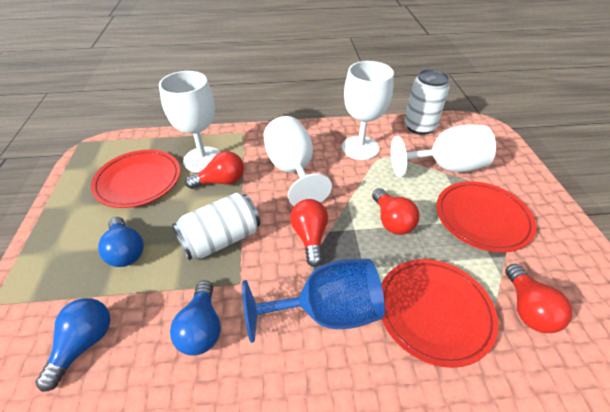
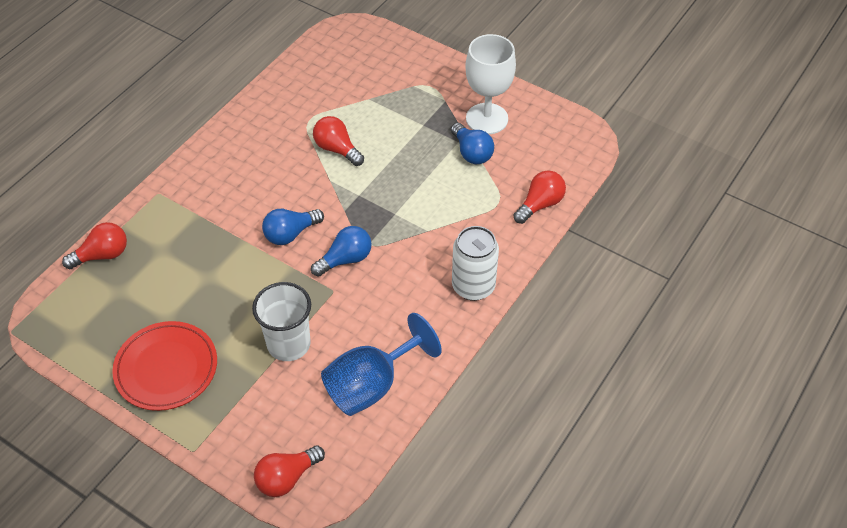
red plate: [91,150,180,208] [381,259,499,368] [436,181,536,252] = 3 -> [112,321,217,411] = 1
white can: [172,193,260,260] [405,69,450,135] = 2 -> [452,226,499,301] = 1
white cup: none = 0 -> [252,282,311,361] = 1
white goblet: [159,71,221,173] [263,116,332,206] [342,61,394,160] [390,124,496,178] = 4 -> [465,34,516,134] = 1

